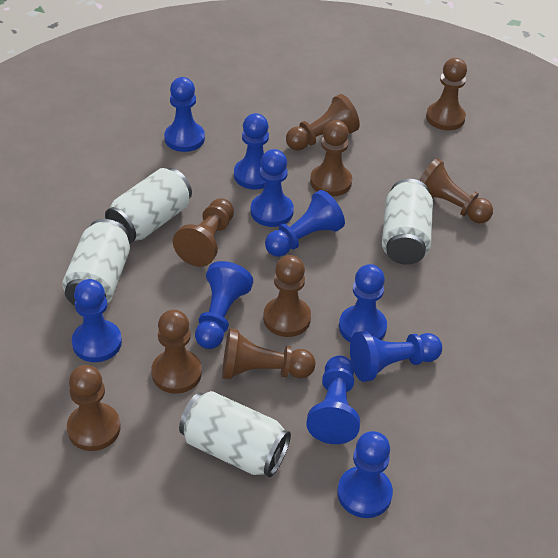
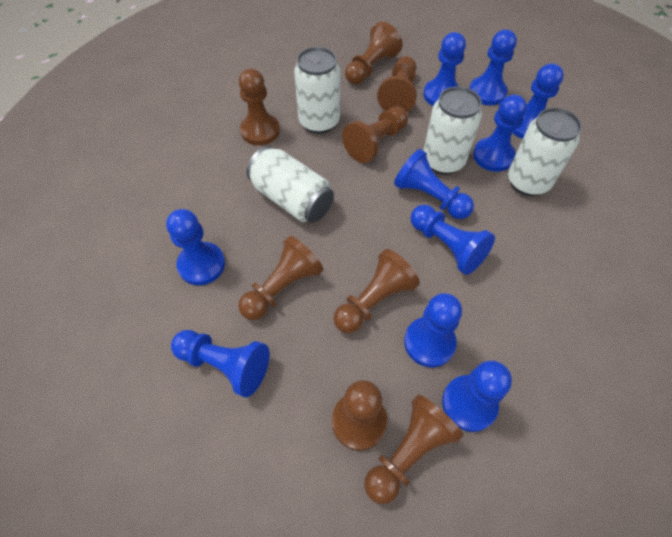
brown pawn: [67,365,121,451] [151,310,202,394] [173,198,234,267] [222,328,315,380] [263,255,311,337] [286,94,360,151] [310,120,352,196] [419,158,493,223] [426,58,467,130] = 9 -> [238,236,323,320] [239,69,280,145] [331,380,387,451] [333,249,420,333] [342,106,408,163] [345,22,402,84] [364,395,464,504] [377,56,417,112] = 8

